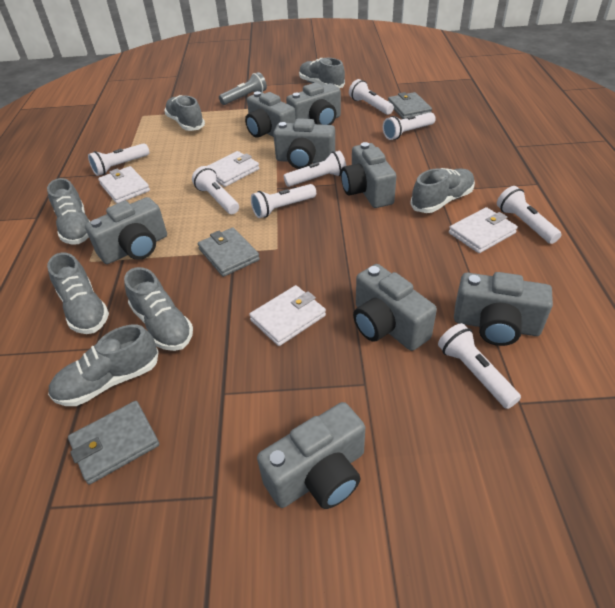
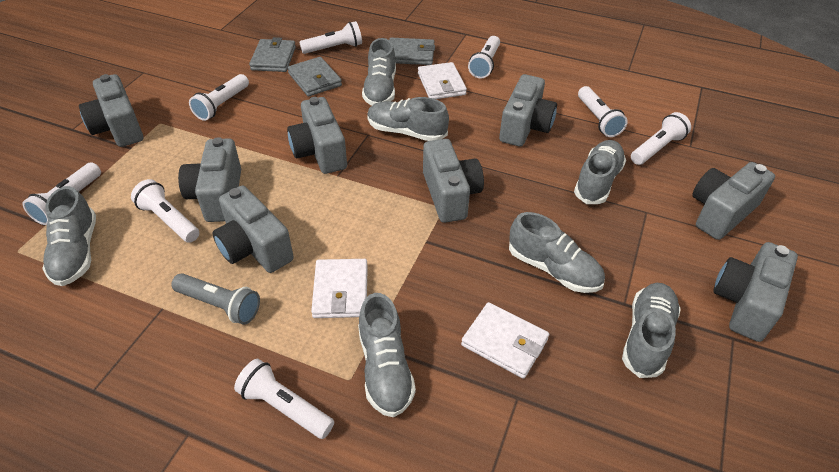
white wallet: [98,166,150,204] [208,151,259,187] [249,285,326,346] [449,207,518,253] = 4 -> [311,259,368,318] [418,62,467,99] [461,302,549,379] = 3

